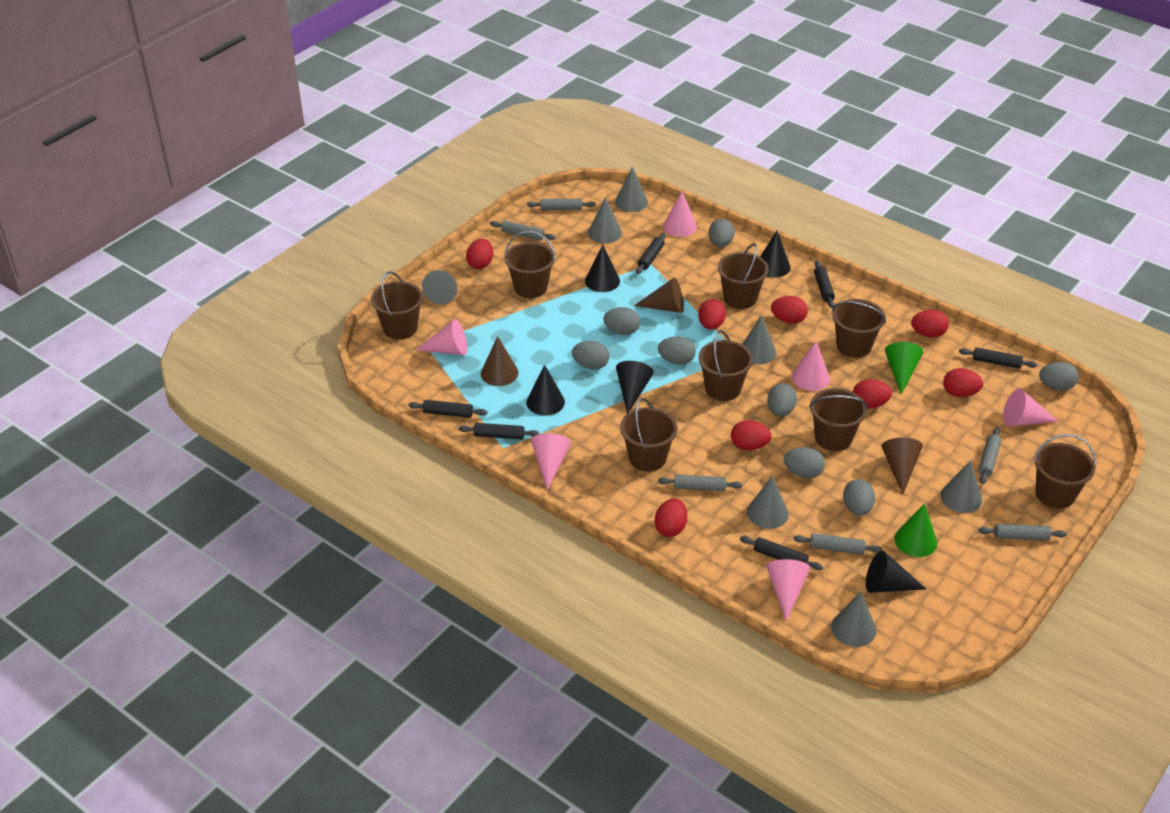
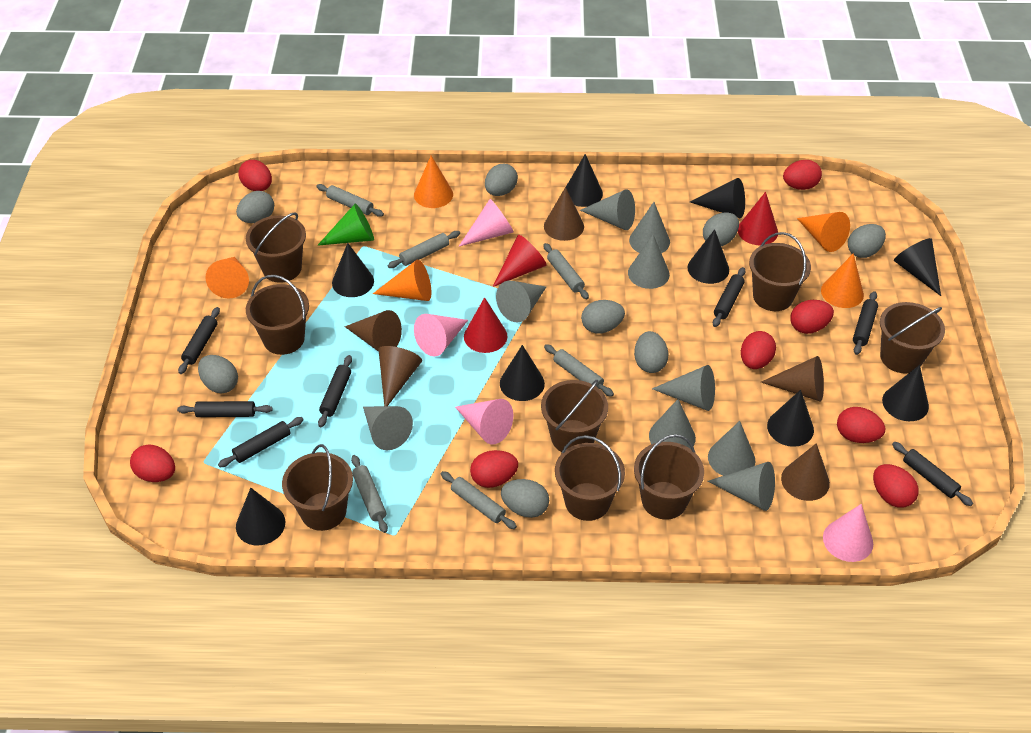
black cone: [526,365,565,416] [585,245,620,292] [616,361,654,414] [760,231,790,278] [866,551,926,593] = 5 -> [236,488,285,545] [332,243,374,297] [500,345,545,401] [566,154,603,207] [688,229,729,284] [690,178,745,218] [767,390,814,447] [882,365,929,421] [894,238,941,296] = 9
black rolling pin: [409,400,487,418] [459,423,540,439] [636,233,666,274] [740,536,823,570] [814,261,835,308] [959,347,1037,369] = 6 -> [177,401,273,417] [178,307,220,374] [218,417,304,467] [318,355,352,427] [713,267,746,327] [853,291,878,355] [892,442,973,506] = 7
brown cone: [481,336,518,386] [634,278,684,313] [882,438,923,494] = 3 -> [345,310,402,352] [379,346,422,406] [544,187,584,241] [761,356,824,402] [781,443,830,501] = 5
green cone: [885,342,923,395] [895,503,937,557] = 2 -> [318,204,374,246] = 1
grey cone: [422,270,457,305] [588,197,622,243] [615,166,648,212] [742,315,776,365] [747,476,789,529] [831,592,876,647] [940,460,982,513] = 7 -> [363,406,413,450] [496,280,546,322] [580,189,635,230] [628,235,670,289] [629,202,670,253] [649,399,696,449] [652,365,715,411] [707,462,775,511] [708,421,755,476] = 9
orange cone: none = 0 -> [205,257,249,298] [373,259,432,301] [414,156,453,208] [797,212,850,252] [821,253,864,308] = 5
pink cone: [416,319,467,355] [531,433,571,490] [663,191,697,237] [766,559,810,622] [792,341,830,391] [1003,389,1058,427] = 6 -> [414,314,468,357] [455,399,513,444] [459,199,514,246] [823,504,873,562] = 4
red cone: none = 0 -> [464,297,507,353] [493,235,547,287] [738,192,778,245] = 3

